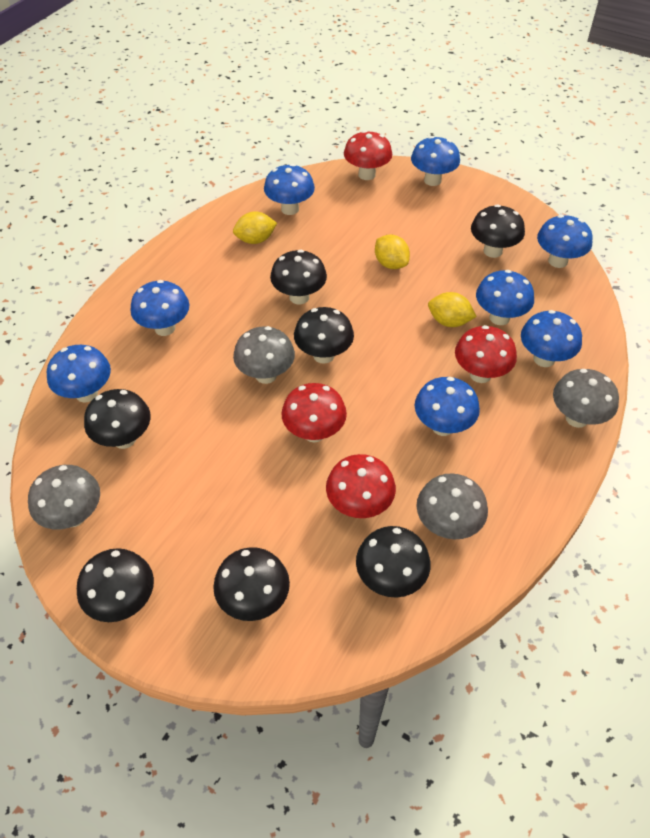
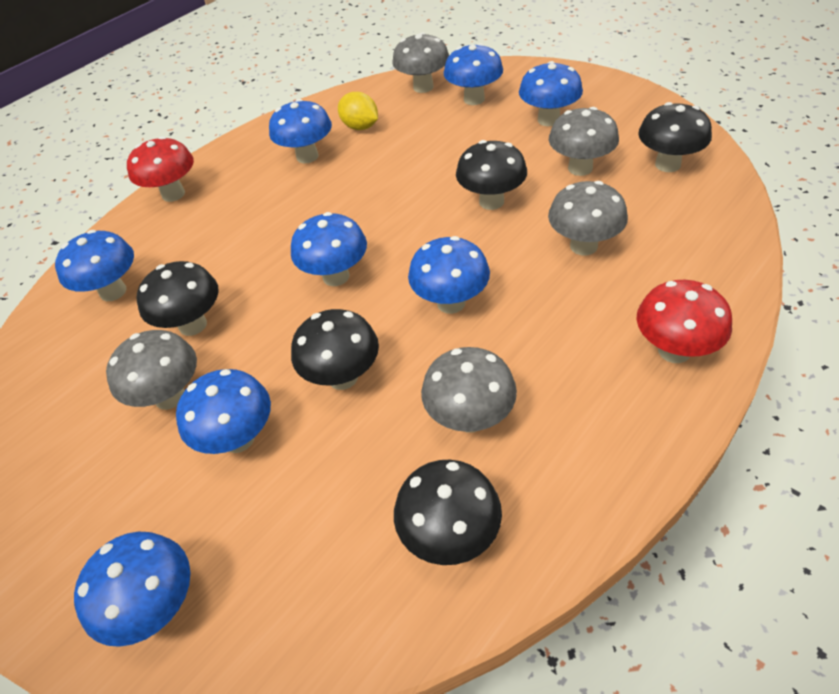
black mushroom: [77,548,154,622] [84,389,151,449] [213,547,290,621] [270,250,327,304] [294,307,354,364] [356,526,431,598] [471,204,525,258] = 7 -> [137,261,219,336] [291,309,379,390] [394,460,502,565] [456,140,527,210] [638,102,712,172] = 5
grey mushroom: [28,465,100,529] [233,326,295,384] [416,473,488,539] [553,369,619,428] = 4 -> [106,330,197,410] [392,32,449,93] [421,347,517,433] [548,181,628,255] [549,107,619,176] = 5
red mushroom: [281,383,347,442] [326,454,396,518] [344,130,392,180] [455,325,517,383] = 4 -> [127,136,194,202] [637,280,732,363] = 2
yellow lemon: [233,211,277,244] [375,235,410,269] [428,292,477,327] = 3 -> [338,92,378,130] = 1

